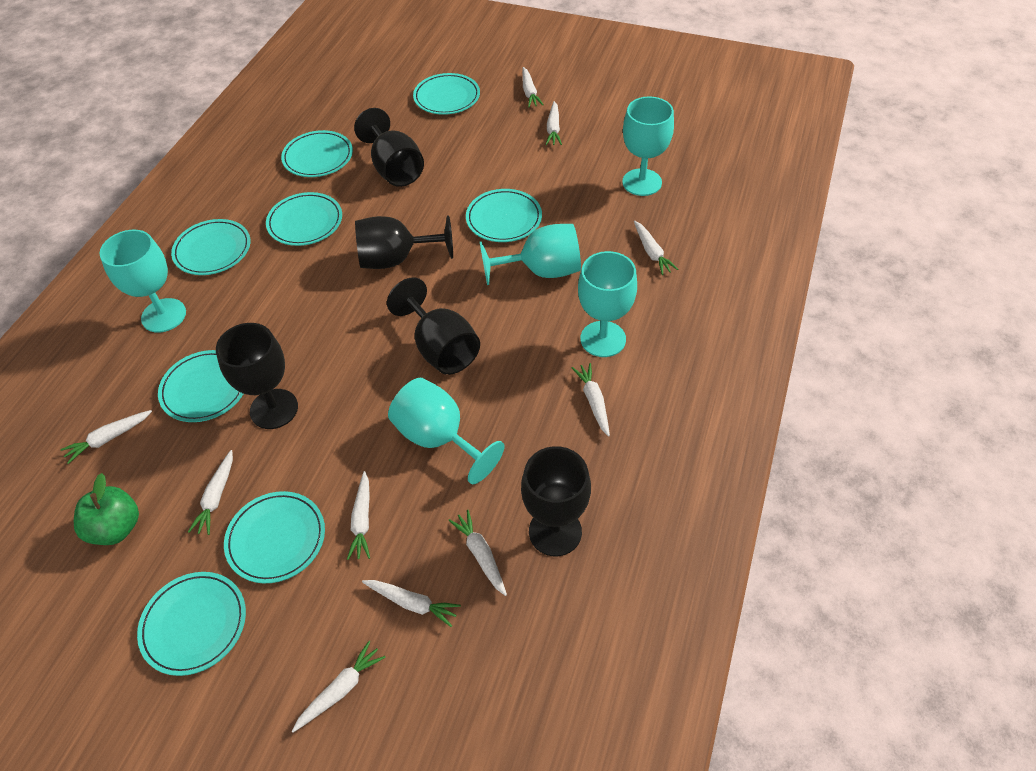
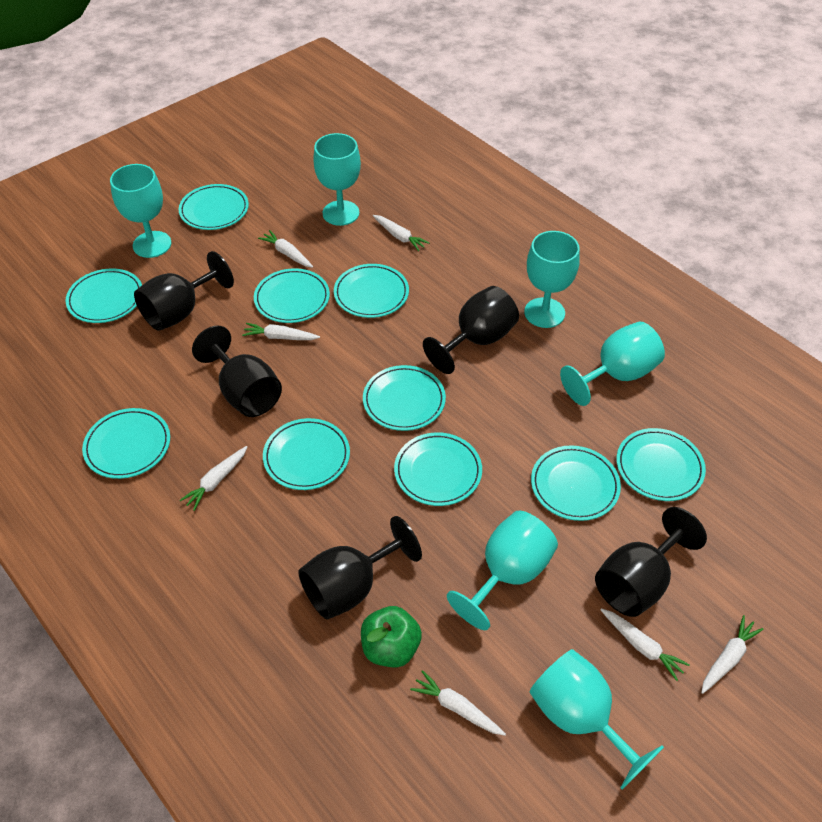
turquoise goblet: [99,230,186,333] [388,378,504,484] [480,224,581,285] [578,251,637,357] [622,96,674,196] = 5 -> [110,164,171,258] [313,133,361,226] [447,511,558,630] [524,231,580,328] [529,649,664,790] [560,322,665,406] = 6
turquoise plate: [137,572,246,676] [158,350,243,422] [171,219,250,275] [224,491,325,583] [266,192,342,246] [281,130,353,177] [413,73,480,115] [466,189,542,242] = 8 -> [65,269,142,323] [82,408,170,479] [179,184,249,230] [254,268,330,323] [263,418,350,490] [334,264,409,318] [363,365,446,431] [394,432,482,506] [531,445,621,521] [617,428,706,501] = 10
white carrot: [61,410,152,464] [188,450,233,535] [292,641,385,732] [347,471,370,560] [362,580,461,627] [448,510,507,596] [522,67,544,107] [546,101,562,145] [572,363,610,437] [634,220,678,275] = 10 -> [180,446,247,511] [242,323,320,340] [258,230,313,268] [373,215,429,251] [410,670,506,736] [601,608,690,681] [701,615,764,694] = 7

